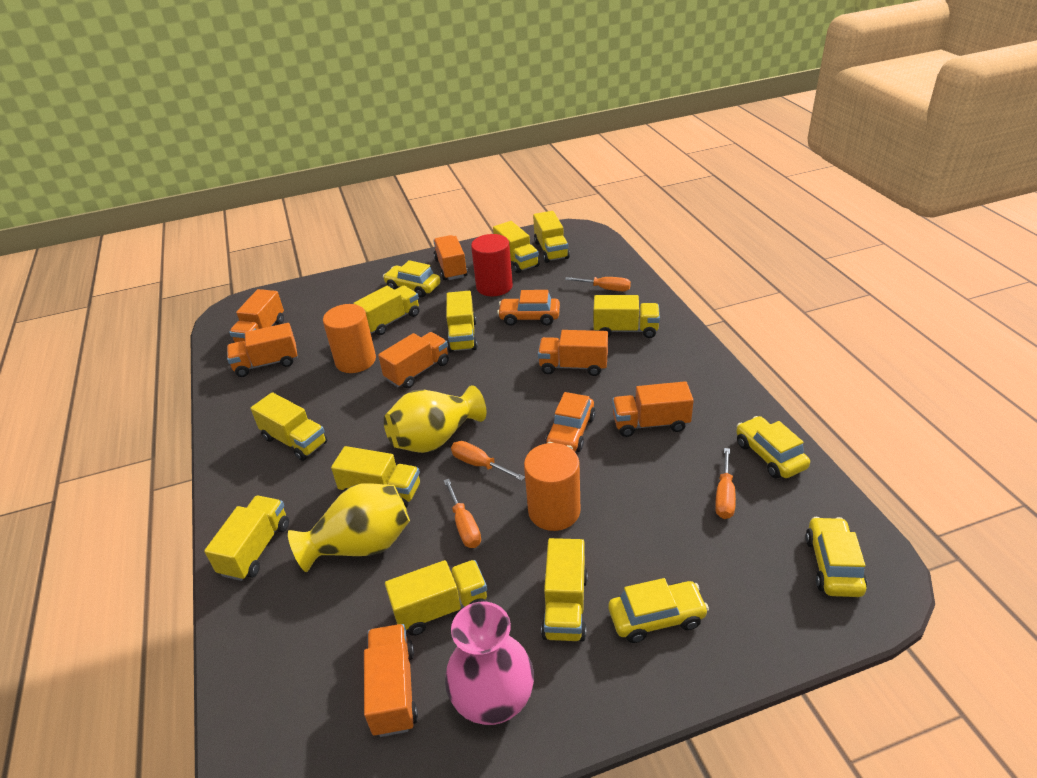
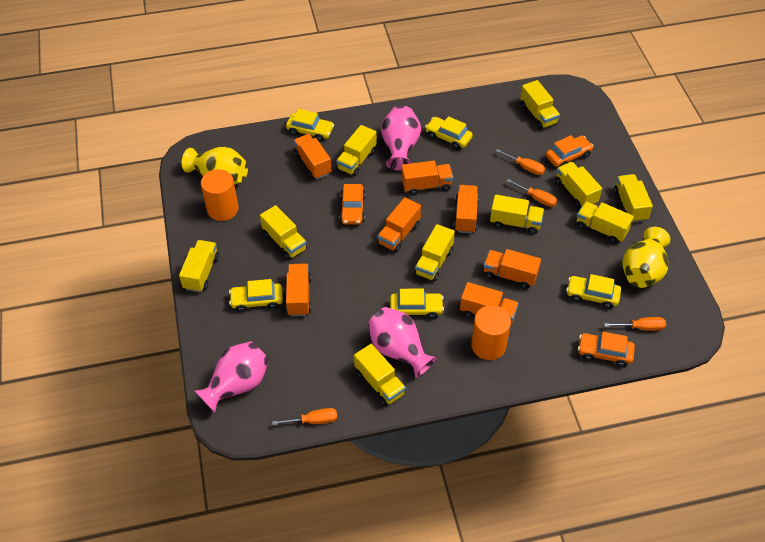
orange car: [497,290,560,326] [546,392,595,452] = 2 -> [340,184,365,224] [546,135,593,167] [578,332,635,367] = 3
pink vase: [445,602,534,725] = 1 -> [195,341,269,413] [368,307,437,378] [381,105,421,171] = 3
red cylinder: [471,234,513,296] = 1 -> none = 0
yellow car: [383,260,441,297] [609,578,709,643] [736,416,810,479] [805,517,867,597] = 4 -> [229,279,283,312] [286,109,334,142] [390,289,444,319] [425,116,473,150] [566,274,621,309] = 5

